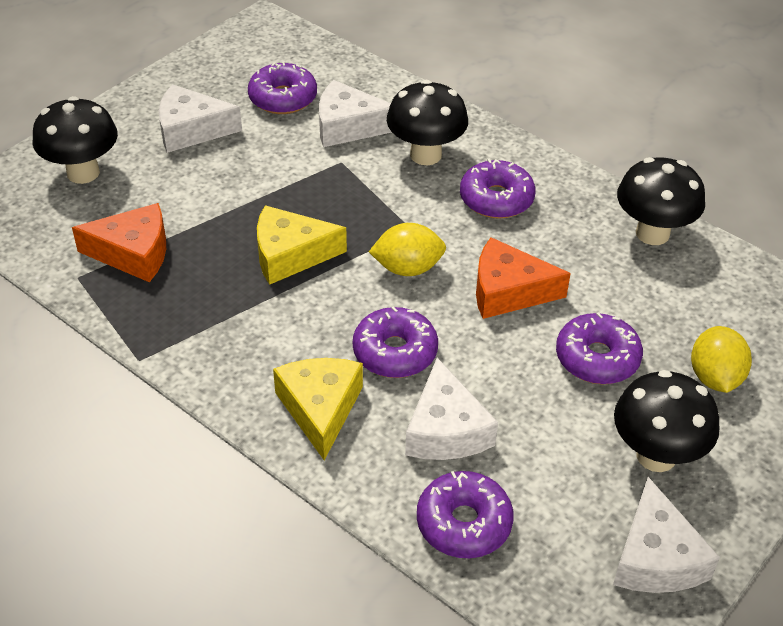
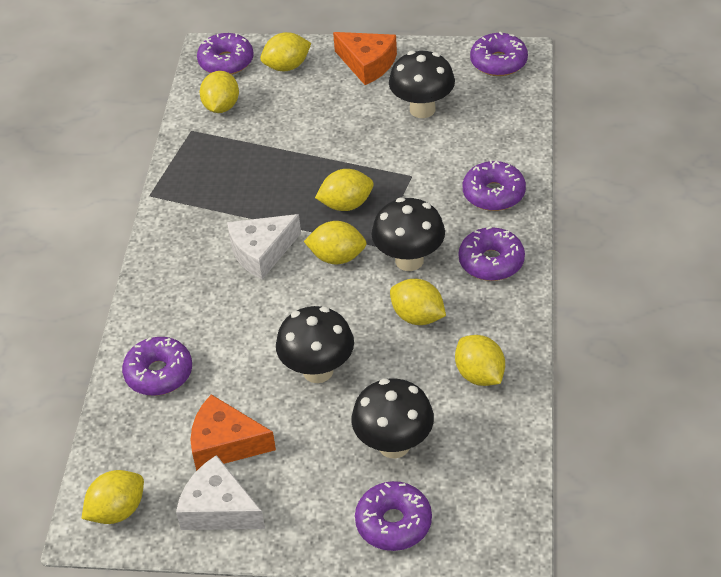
purple donut: [248,62,317,114] [353,306,438,378] [417,471,514,558] [460,159,536,219] [556,312,643,384] = 5 -> [122,337,192,396] [197,33,254,75] [355,481,432,551] [459,226,525,281] [463,160,526,211] [470,32,528,76] = 6
white cheese: [159,84,242,153] [319,80,392,147] [405,358,498,460] [613,477,720,593] = 4 -> [176,455,265,530] [227,214,301,279] = 2
yellow cheese: [257,205,347,285] [273,358,363,460] = 2 -> none = 0
yellow lemon: [369,223,446,276] [691,326,752,393] = 2 -> [82,470,144,524] [200,71,239,113] [260,32,311,71] [304,221,367,264] [315,169,374,211] [390,279,446,325] [455,335,505,386] = 7

